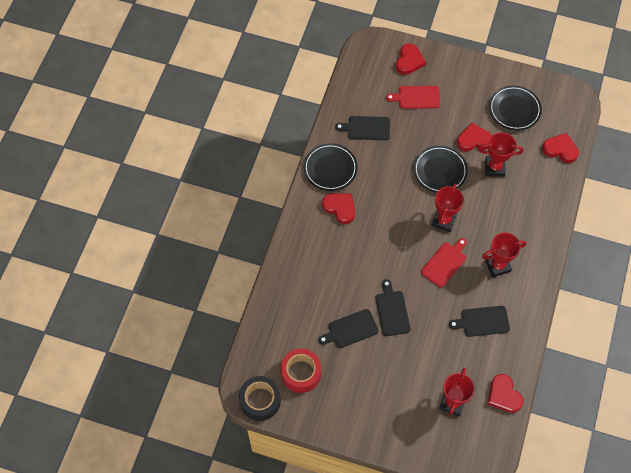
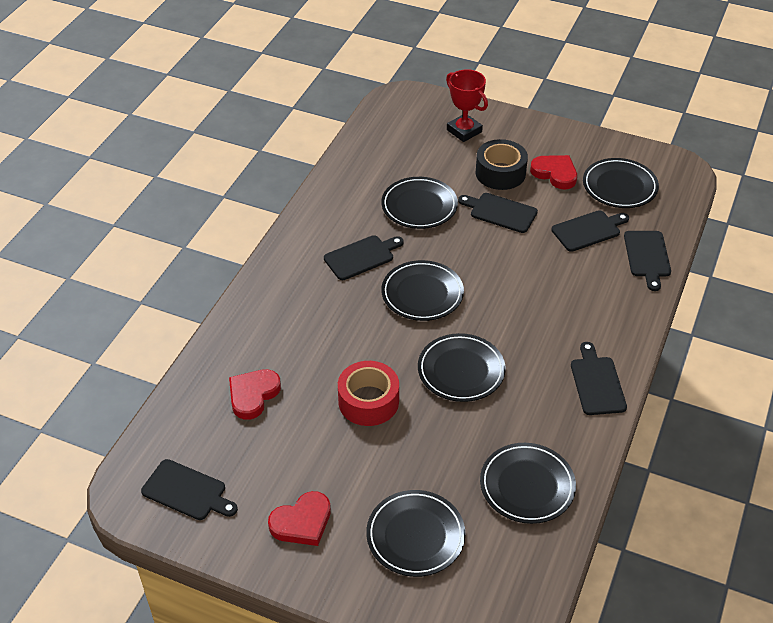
black cutting board: [318,309,379,348] [335,116,390,140] [375,279,411,336] [449,306,510,337] = 4 -> [141,459,238,520] [324,235,404,280] [458,193,538,233] [551,210,629,252] [571,342,627,415] [624,231,671,291] = 6
black plate: [304,143,358,191] [414,146,468,193] [489,85,542,131] = 3 -> [366,490,465,577] [381,177,458,229] [381,260,464,321] [418,333,505,402] [480,443,576,524] [583,158,659,208] = 6
red cutting board: [386,86,440,109] [421,238,467,288] = 2 -> none = 0
red heart: [322,193,355,224] [396,43,426,75] [457,123,492,152] [488,374,524,413] [542,133,579,163] = 5 -> [229,369,281,420] [268,491,331,546] [530,155,577,189] = 3
red trophy: [432,184,464,232] [439,368,475,416] [478,132,523,177] [482,232,526,277] = 4 -> [446,69,488,142] = 1

